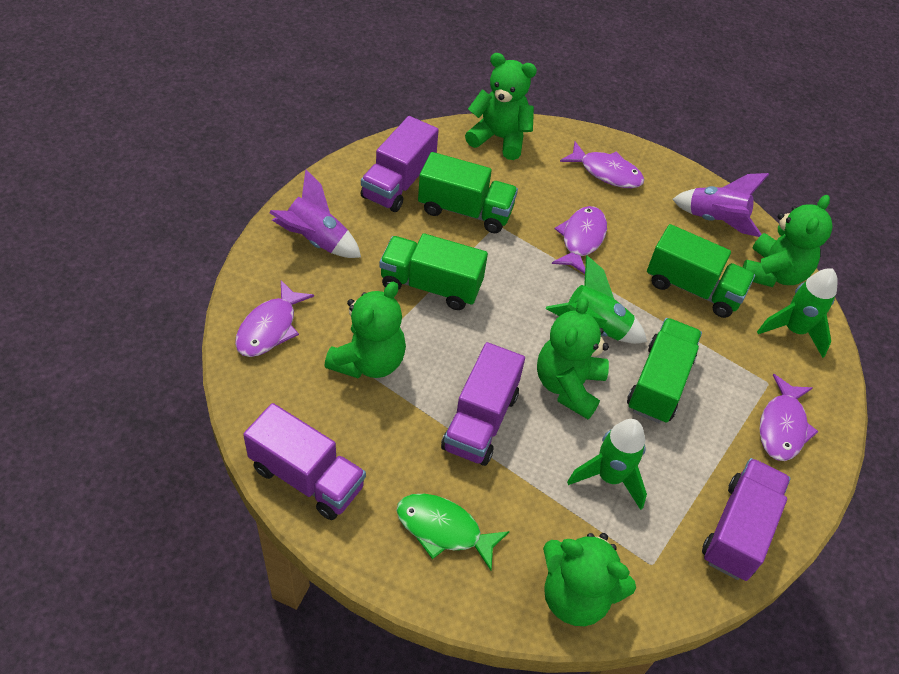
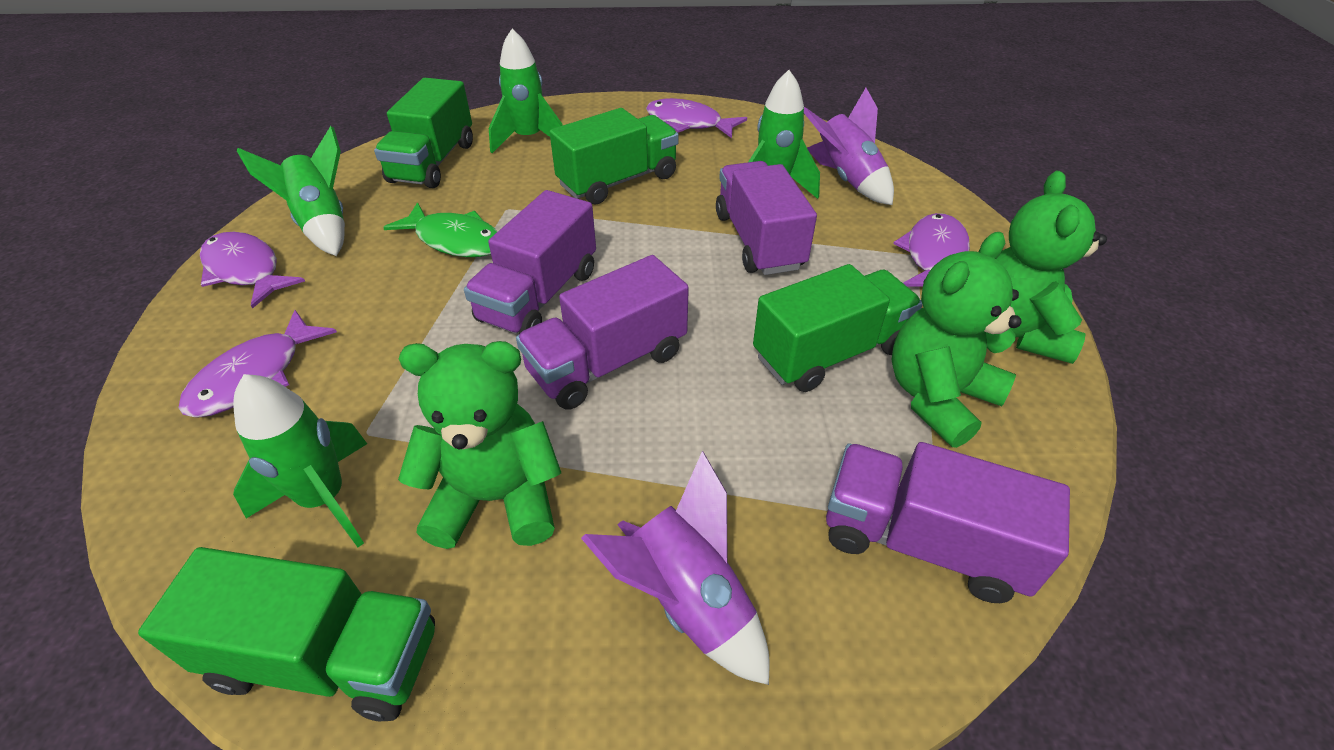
green rocket: [546,255,647,344] [567,419,647,510] [757,268,838,358] = 3 -> [233,374,367,547] [237,126,345,256] [489,29,563,153] [748,70,820,199] = 4
green teddy bear: [325,281,406,379] [465,53,537,160] [537,297,609,419] [543,533,636,626] [742,195,833,287] = 5 -> [398,341,561,549] [891,232,1022,448] [996,171,1107,364] = 3

